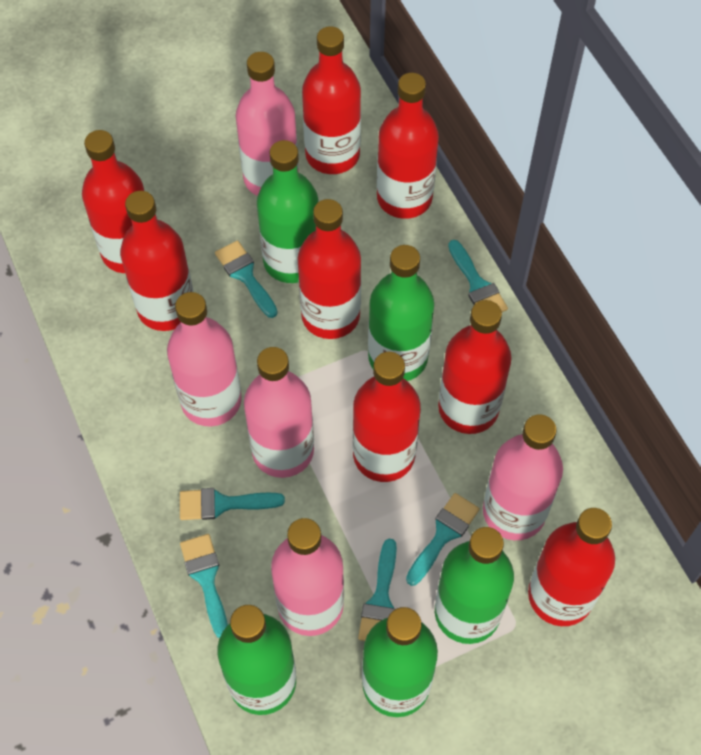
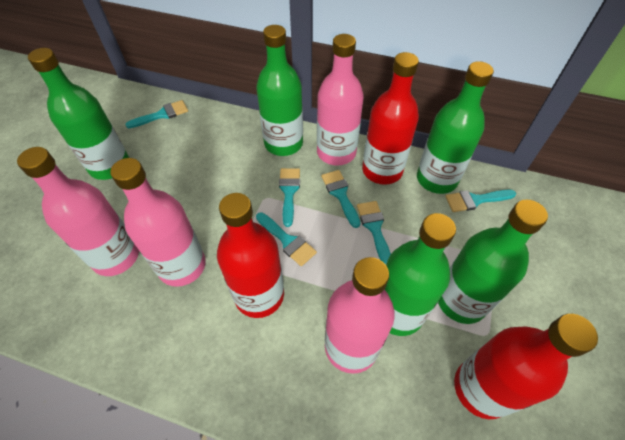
pink bottle: [167,292,242,427] [236,52,299,196] [244,347,314,478] [271,518,344,636] [483,414,563,540] = 5 -> [17,147,139,276] [110,158,206,287] [317,34,364,165] [325,257,395,374] = 4
red bottle: [82,130,144,273] [120,191,193,331] [298,199,361,339] [302,26,361,174] [353,352,421,482] [377,73,439,219] [438,300,512,434] [528,508,615,626] = 8 -> [217,193,284,318] [362,52,419,185] [454,314,598,419] = 3

